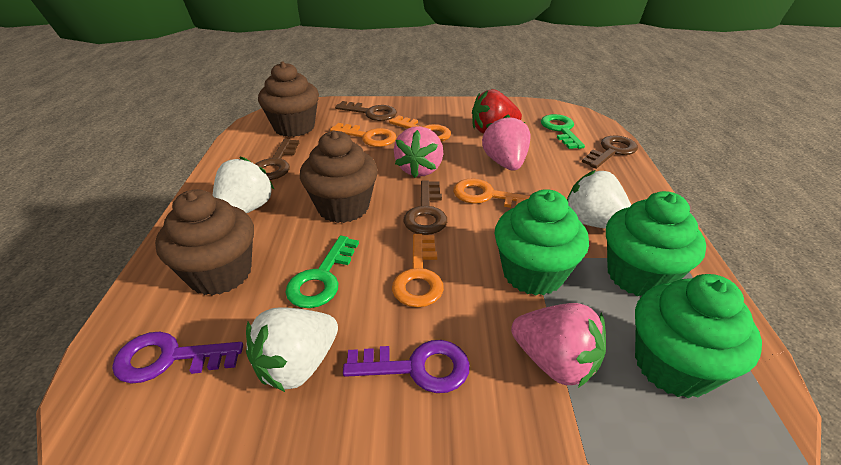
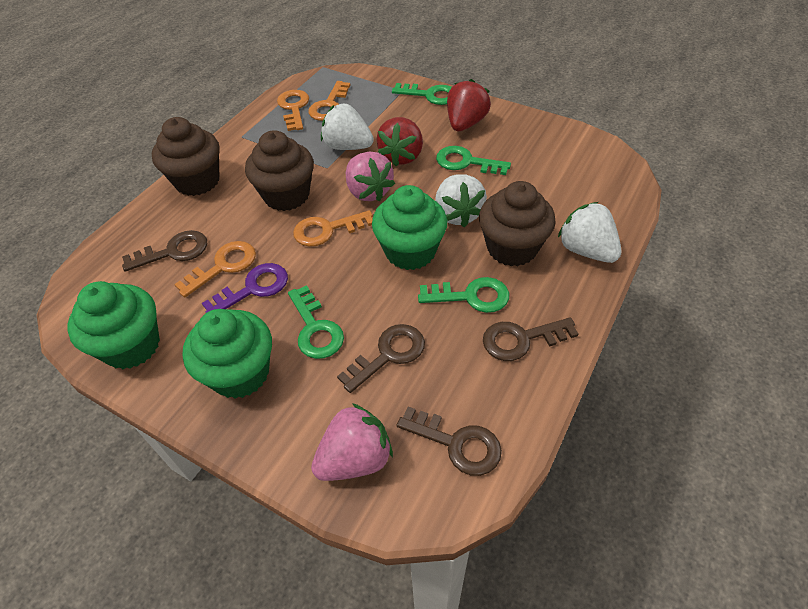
green key: [285,236,359,308] [541,114,585,149] = 2 -> [288,285,344,359] [392,83,452,105] [418,277,509,313] [436,146,511,175] = 4
pink strawberry: [394,126,443,178] [482,115,531,171] [511,303,606,388] = 3 -> [311,403,393,481] [346,151,395,202] = 2
purple key: [112,332,243,384] [343,340,470,393] = 2 -> [202,263,288,313] = 1
red strawberry: [472,89,522,134] = 1 -> [377,117,423,166] [447,79,491,131] = 2

